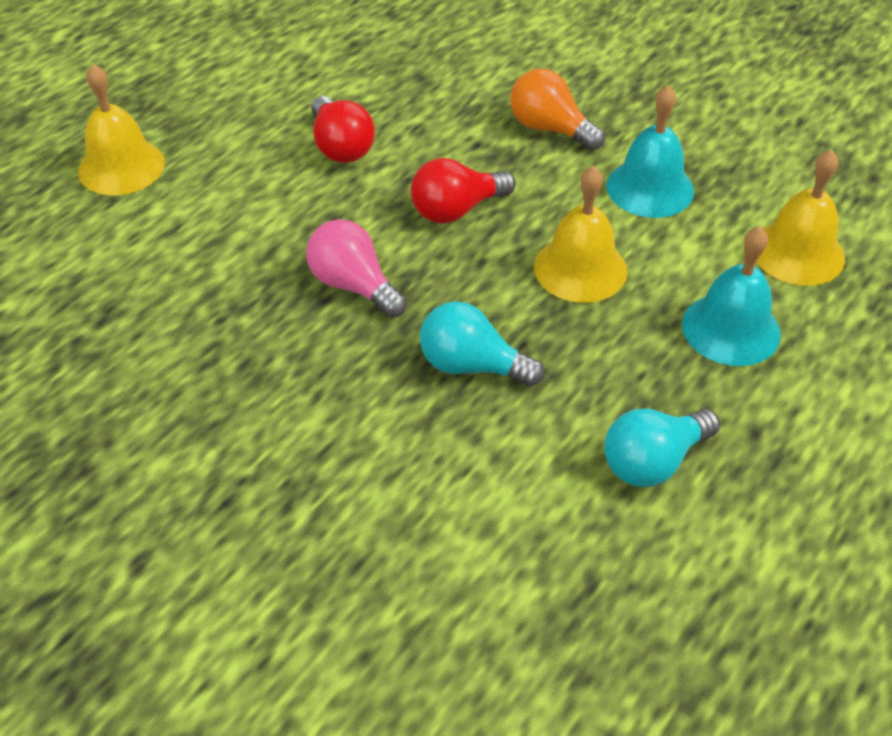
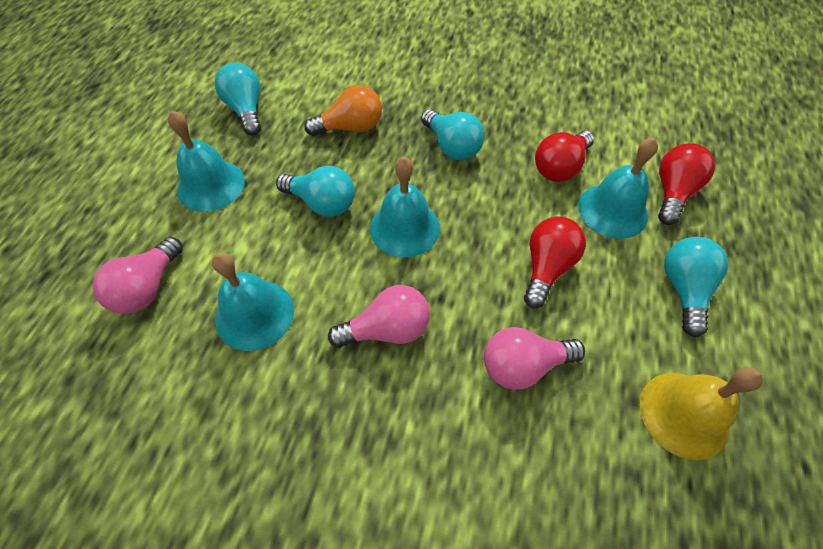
pink light bulb: [306,219,407,318] = 1 -> [92,237,183,314] [328,285,430,348] [484,327,585,390] = 3
red light bulb: [311,96,375,163] [411,158,516,223] = 2 -> [524,216,586,308] [535,131,594,182] [658,143,715,225] = 3
turquoise bell: [606,85,694,218] [682,227,781,366] = 2 -> [168,111,245,212] [212,253,294,351] [370,157,440,257] [578,138,658,239] = 4
turquoise light bulb: [420,301,545,387] [604,408,720,487] = 2 -> [215,63,261,135] [276,166,355,217] [421,109,485,160] [664,237,728,337] = 4
yellow bell: [78,64,165,196] [534,166,627,303] [756,149,845,286] = 3 -> [640,367,763,460] = 1

